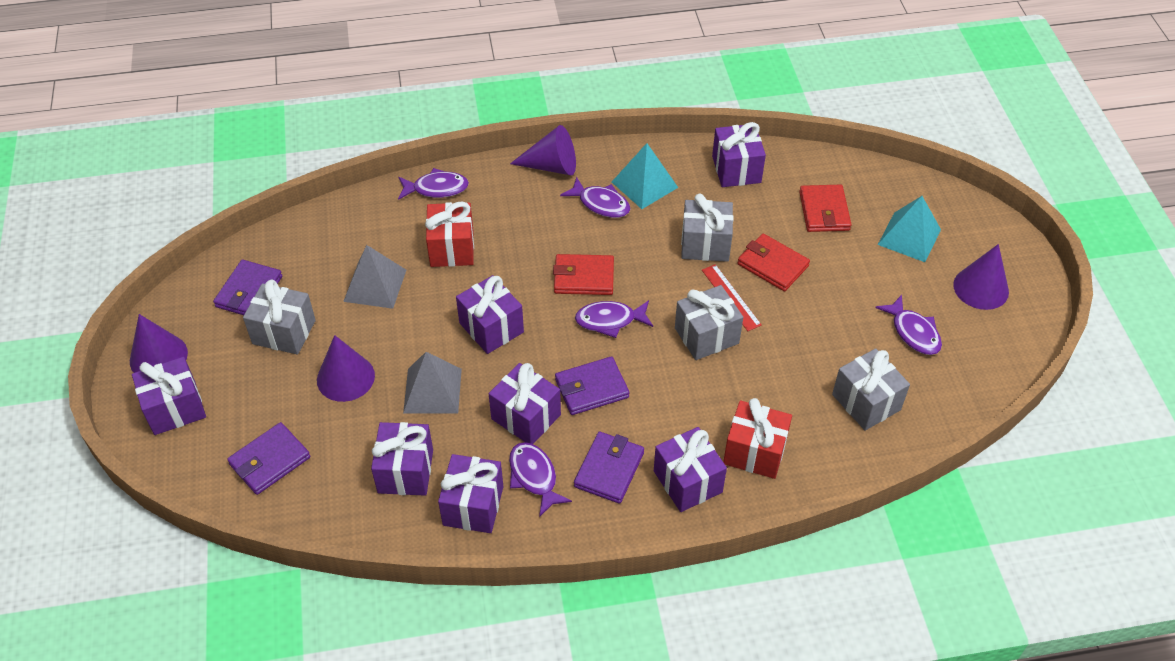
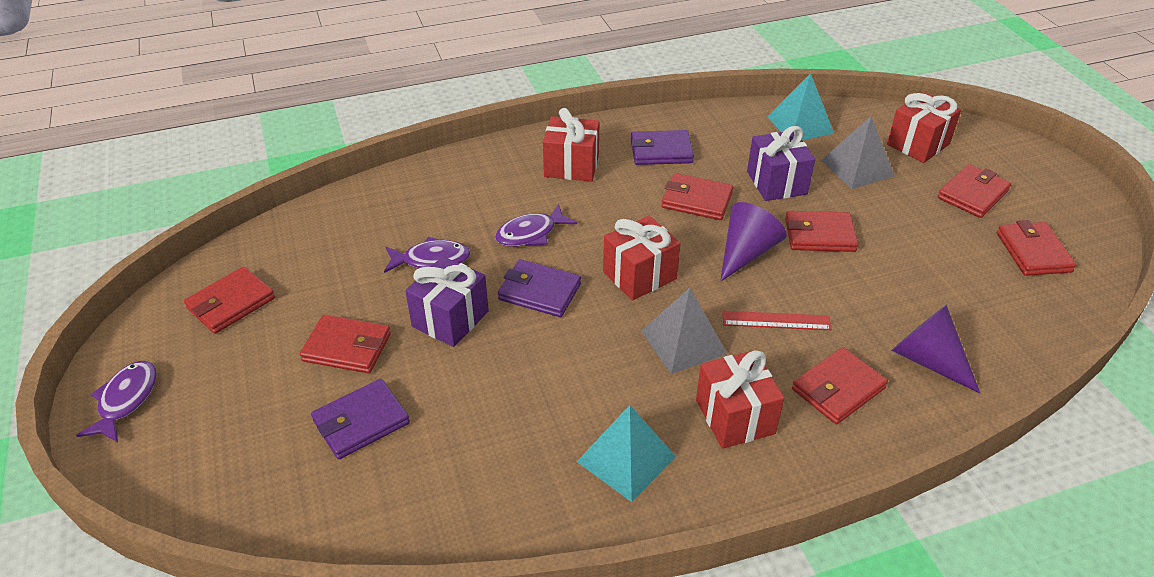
grey gift: [243,279,316,355] [675,285,743,360] [681,194,733,262] [832,348,910,430] = 4 -> none = 0
purple cone: [130,314,188,373] [317,335,375,402] [510,125,576,176] [953,244,1009,310] = 4 -> [720,202,786,282] [891,305,980,393] = 2
purple fish: [398,168,469,200] [509,442,572,517] [560,176,630,218] [575,300,653,338] [875,295,942,355] = 5 -> [76,361,157,442] [384,237,471,273] [495,204,577,247] = 3
purple gift: [132,357,206,435] [371,422,433,496] [438,454,503,533] [456,275,524,354] [489,363,561,444] [654,427,727,512] [712,122,766,187] = 7 -> [405,256,489,347] [747,126,815,201] = 2
purple wallet: [213,260,282,315] [227,422,310,495] [555,356,630,415] [574,432,644,504] = 4 -> [311,379,410,459] [498,259,581,317] [631,130,694,165] = 3
red gift: [425,201,474,267] [723,398,792,479] = 2 -> [543,108,599,182] [603,216,681,301] [696,350,785,449] [887,92,961,163] = 4
red wallet: [553,254,614,295] [738,233,810,291] [799,185,852,232] = 3 -> [184,266,275,334] [300,315,391,373] [662,173,733,220] [785,211,858,252] [792,347,888,424] [938,164,1011,218] [997,220,1077,276] = 7

